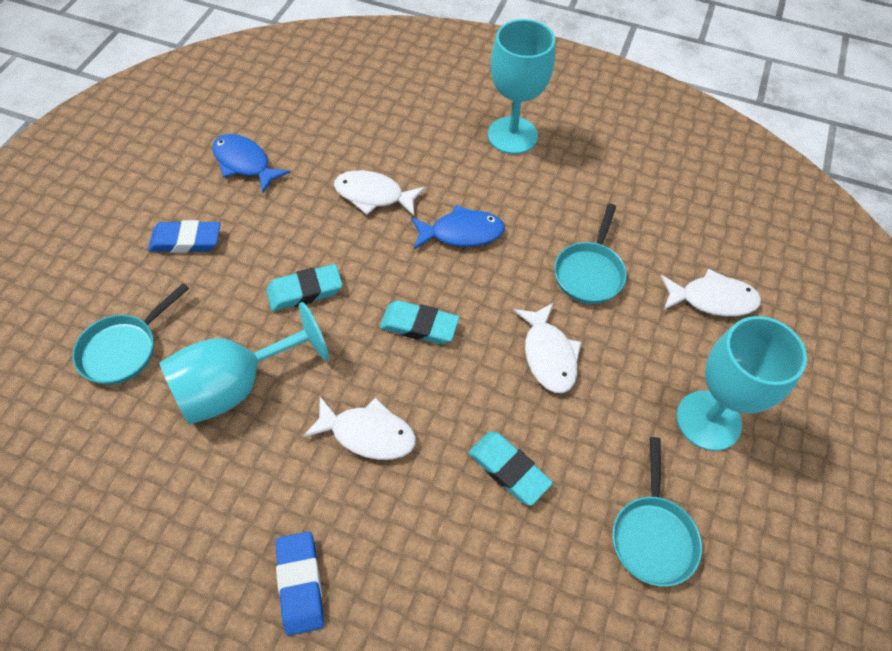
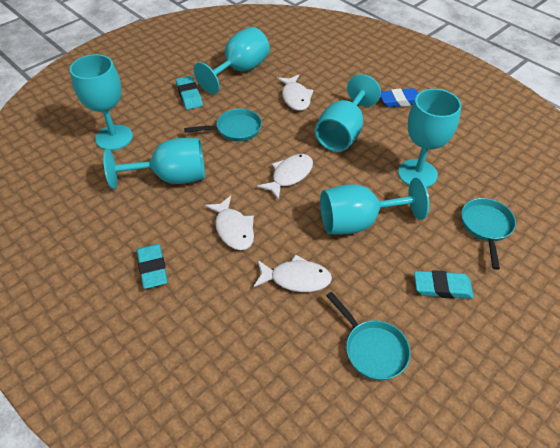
blue eraser: [148,220,221,253] [275,532,324,636] = 2 -> [380,88,418,107] = 1
blue fish: [212,134,291,193] [411,205,505,249] = 2 -> none = 0
turquoise goblet: [159,302,329,425] [488,19,555,154] [676,316,807,451] = 3 -> [70,54,133,150] [103,138,205,189] [194,27,270,94] [315,74,381,152] [320,178,429,235] [398,89,461,187] = 6

